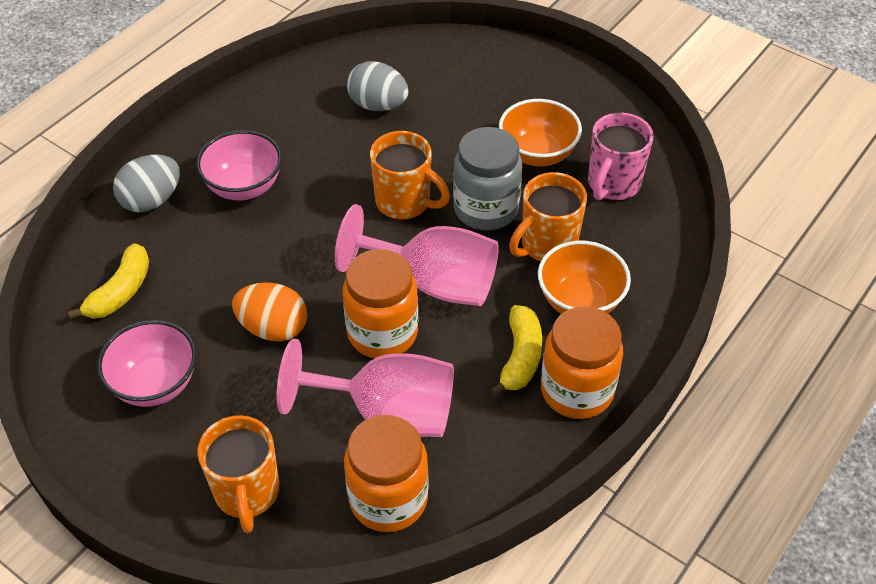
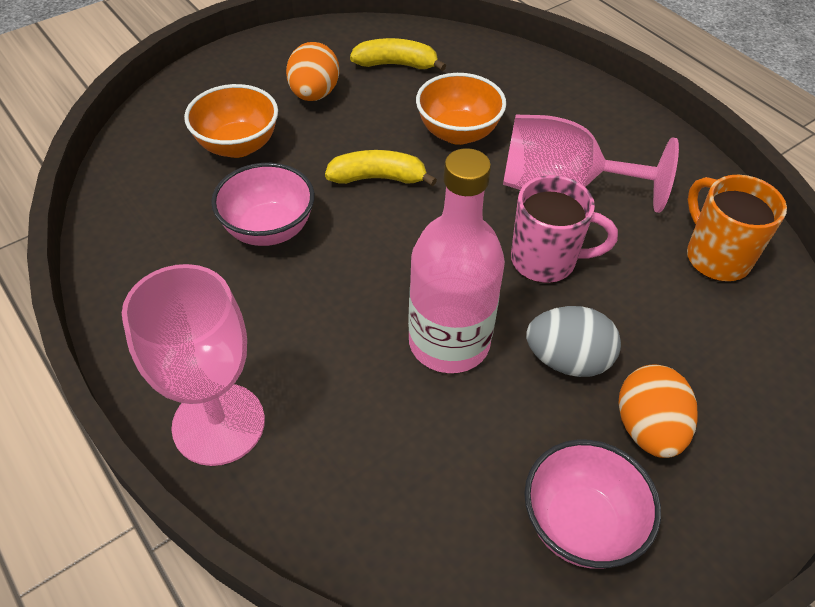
grey egg: [113,155,180,212] [347,61,409,111] = 2 -> [526,306,621,377] = 1
grey jar: [453,127,522,230] = 1 -> none = 0
orange egg: [232,282,307,342] = 1 -> [286,42,339,101] [619,364,698,458] = 2
orange jar: [343,249,418,358] [344,415,428,532] [541,306,623,419] = 3 -> none = 0
orange mug: [197,415,279,533] [370,131,450,220] [509,172,587,262] = 3 -> [687,175,787,282] = 1
pink bottle: none = 0 -> [408,148,505,373] = 1

